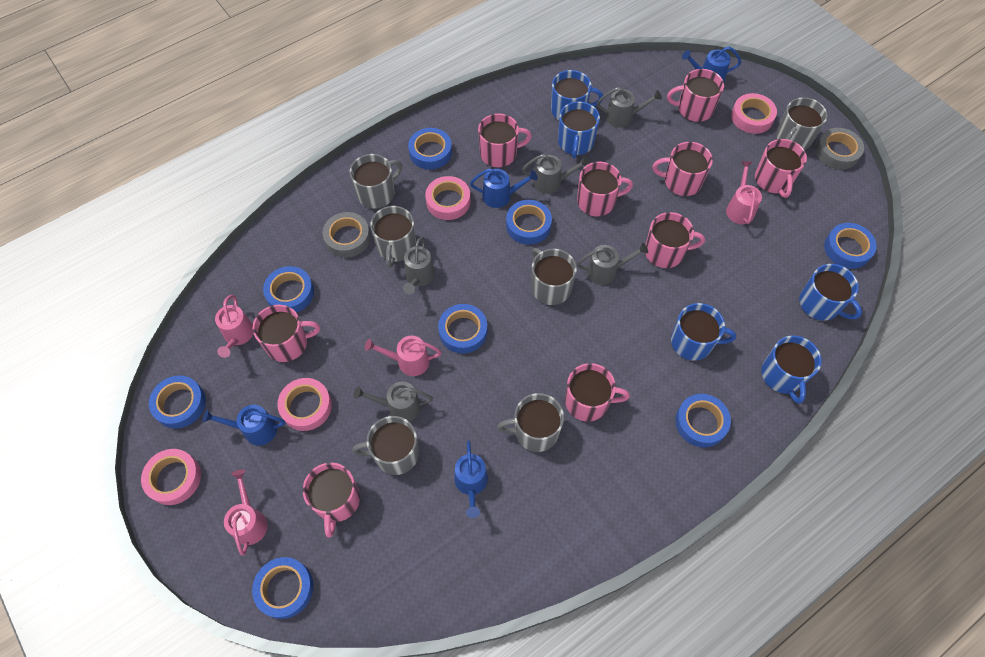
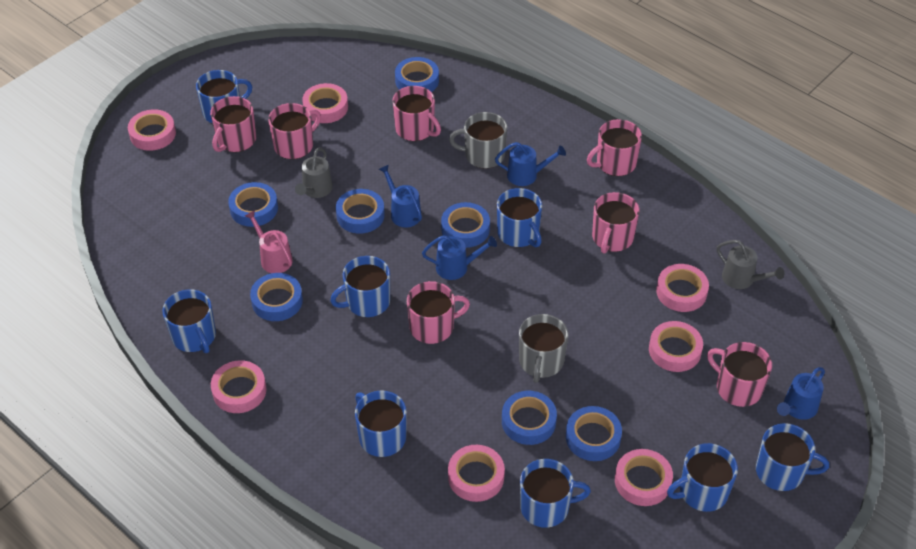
blue mug: [551,70,603,120] [558,101,600,159] [671,303,736,361] [761,336,822,404] [799,264,862,320] = 5 -> [162,289,216,353] [196,70,252,124] [330,256,390,317] [355,390,407,457] [497,188,542,247] [520,459,591,528] [667,443,738,512] [756,423,829,491] = 8
blue tape: [149,376,206,429] [252,557,313,619] [263,266,314,313] [408,128,452,170] [438,304,487,354] [506,200,552,245] [675,394,731,448] [824,223,877,269] = 8 -> [228,182,278,227] [250,273,303,321] [336,189,385,234] [395,57,439,92] [441,202,490,248] [502,391,557,445] [566,406,622,461] = 7
grey mug: [350,154,402,209] [352,416,419,475] [370,206,416,268] [497,393,564,452] [531,248,577,305] [776,97,828,150] = 6 -> [449,112,507,169] [519,314,568,383] = 2
grey tape: [322,212,370,258] [816,128,864,170] = 2 -> none = 0
grey watering can: [354,381,433,421] [403,237,435,294] [522,154,590,194] [577,243,648,285] [597,87,662,128] = 5 -> [295,147,333,198] [717,240,784,289] = 2
pink mug: [253,305,320,362] [303,463,360,537] [478,113,532,168] [565,363,630,422] [577,162,633,216] [645,212,705,268] [652,142,713,196] [667,69,724,122] [755,139,807,198] = 9 -> [210,96,256,152] [268,103,321,159] [393,86,441,141] [407,281,470,344] [587,119,642,176] [592,192,640,254] [707,342,772,407] = 7
pink tape: [141,449,201,505] [277,378,332,431] [425,176,471,220] [731,93,777,134] = 4 -> [128,109,176,151] [211,360,267,413] [302,83,348,123] [448,445,505,502] [615,449,673,506] [649,321,703,372] [656,264,709,312] = 7
pink watering can: [215,295,253,358] [224,470,268,555] [365,336,442,376] [726,161,762,224] = 4 -> [245,210,293,273] = 1

